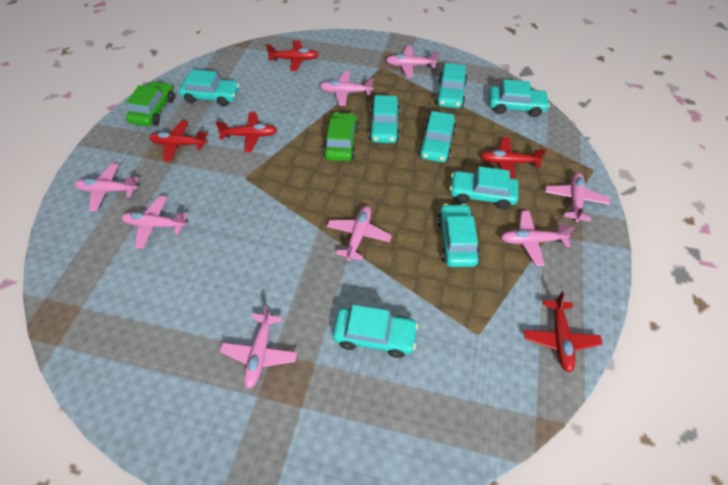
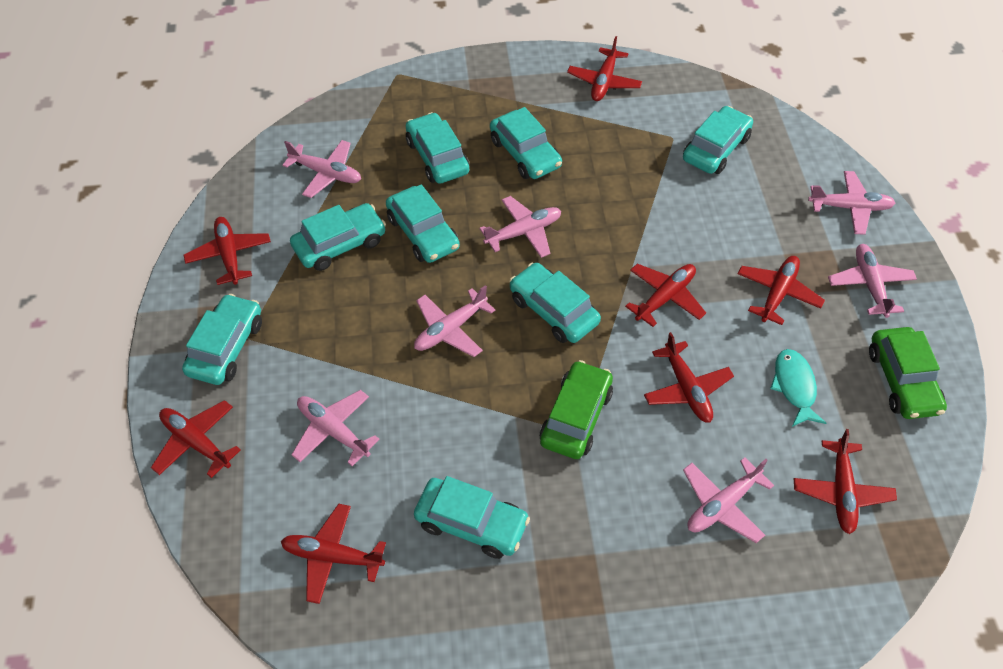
pink plane: [75,163,139,211] [121,196,188,249] [220,306,297,389] [320,71,374,106] [327,206,392,261] [386,46,439,78] [501,211,575,266] [545,172,610,222] = 8 -> [282,140,361,198] [291,390,380,466] [414,285,495,357] [480,196,561,258] [683,457,774,543] [808,171,895,235] [828,244,917,318] = 7
red plane: [149,120,208,162] [215,112,277,152] [266,40,319,71] [481,137,546,179] [524,292,602,373] = 5 -> [151,400,241,478] [184,217,271,285] [281,504,386,604] [567,36,642,101] [625,264,706,327] [644,332,734,423] [738,256,825,325] [794,429,897,534] = 8
turquoise fish: none = 0 -> [770,349,826,427] = 1

